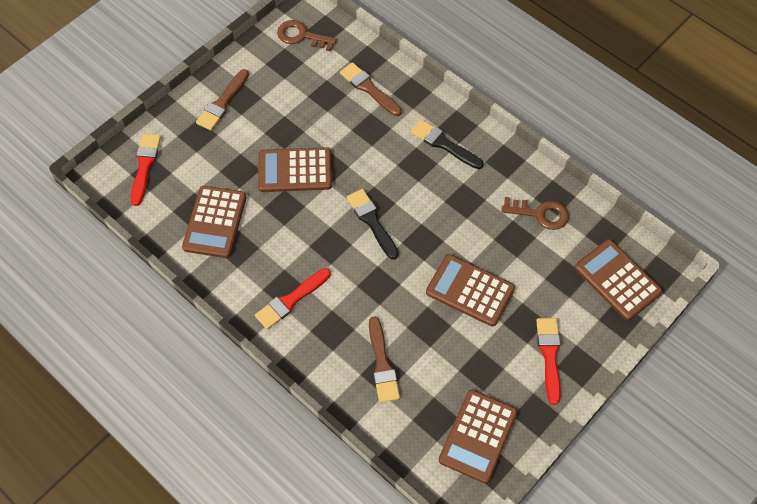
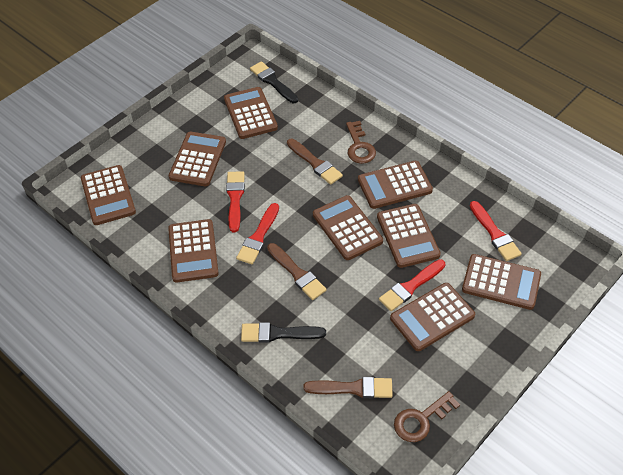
brown calculator: [182,186,246,258] [258,147,332,192] [426,254,515,326] [439,390,517,483] [575,240,662,320] = 5 -> [81,165,136,225] [168,219,219,283] [169,132,226,186] [224,87,278,139] [313,195,383,260] [358,161,433,209] [377,204,441,268] [390,283,475,351] [462,254,541,310] = 9
red brush: [131,134,161,206] [255,268,331,329] [536,318,561,405] = 3 -> [226,171,245,232] [236,203,279,264] [379,259,445,311] [470,201,522,261] = 4

